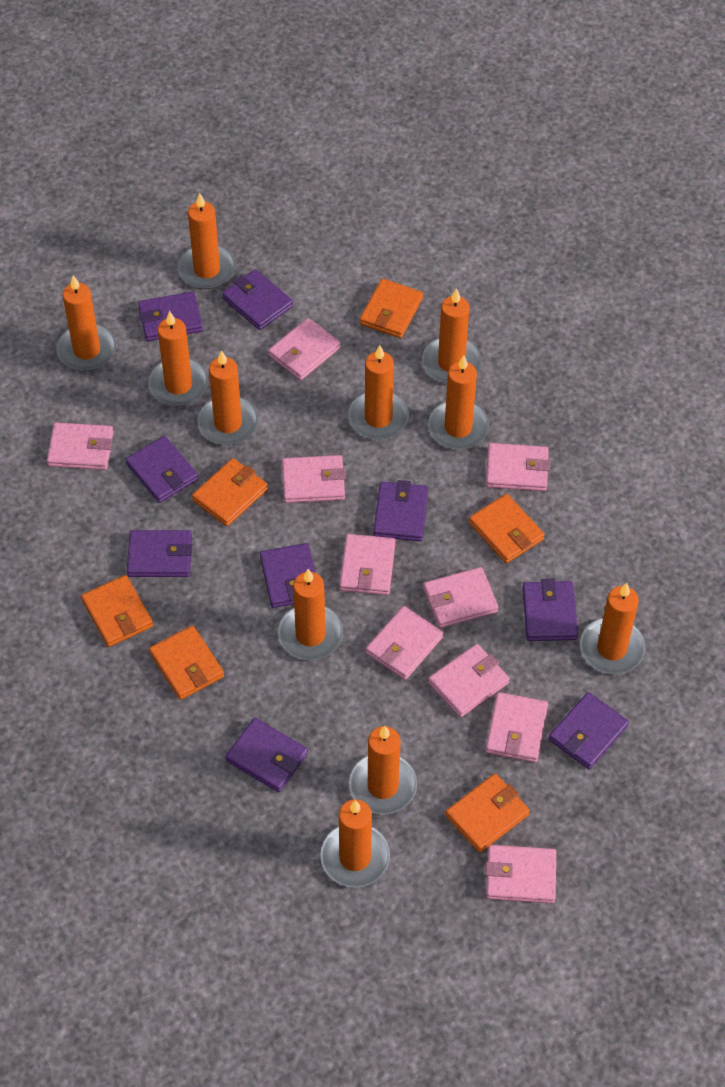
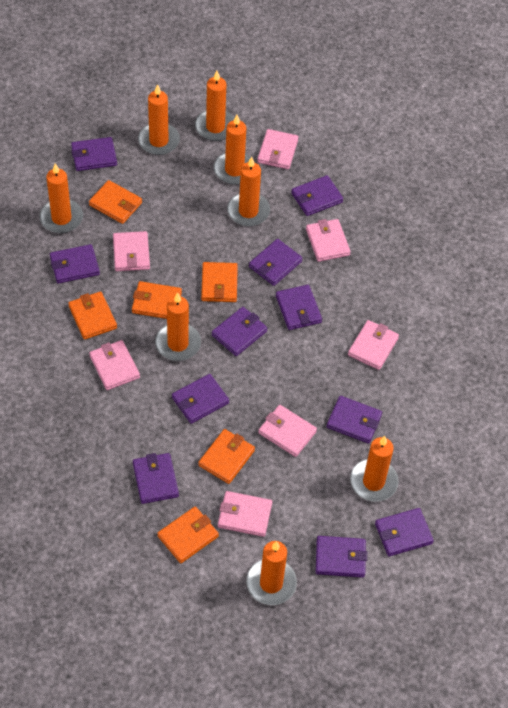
orange candle: [57,275,116,371] [148,311,208,406] [178,193,236,289] [197,350,258,445] [278,569,343,660] [320,799,390,888] [348,345,409,439] [349,726,417,815] [422,288,482,383] [428,355,489,450] [580,583,646,674] = 11 -> [39,163,83,233] [138,84,180,155] [155,292,201,361] [195,71,234,141] [214,115,251,184] [227,157,270,226] [246,541,297,605] [350,436,399,502] = 8
pink wallet: [47,423,113,470] [268,318,341,380] [282,455,346,503] [339,534,395,595] [366,606,443,680] [423,567,498,628] [428,644,510,717] [485,692,548,763] [485,845,556,903] [486,443,550,491] = 10 -> [89,340,140,390] [113,231,150,271] [218,491,272,537] [257,129,299,169] [258,405,317,457] [306,219,351,262] [348,320,399,370] = 7
purple wallet: [125,436,198,503] [127,530,192,577] [138,292,203,341] [222,269,293,330] [225,718,308,792] [260,543,316,608] [373,480,428,541] [522,579,578,641] [548,692,629,769] = 9 -> [50,244,100,284] [71,137,117,171] [133,453,179,504] [172,374,229,424] [212,307,267,356] [249,239,302,286] [276,285,322,330] [291,175,343,216] [316,536,367,578] [327,396,382,444] [375,508,434,556] = 11

